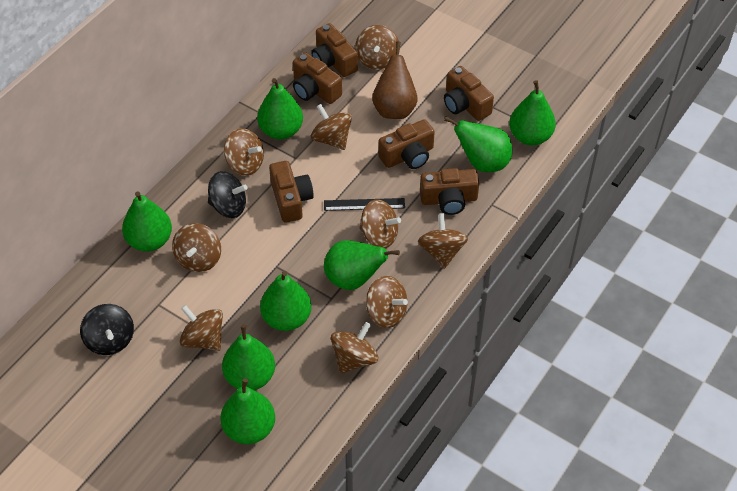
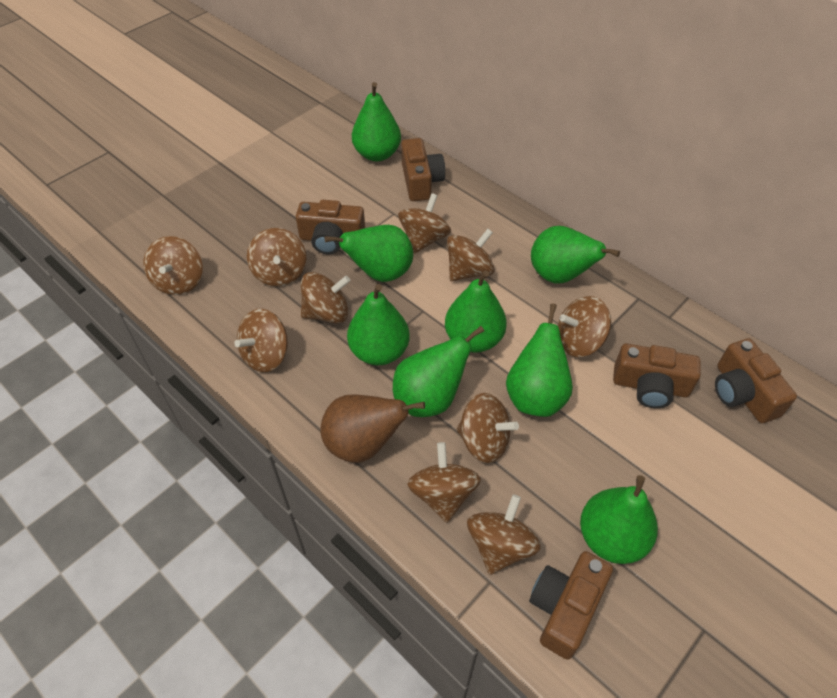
black ruler: [324,198,405,211] = 1 -> none = 0
black spinning top: [80,304,134,355] [208,171,248,218] = 2 -> none = 0
brown camera: [269,161,314,223] [293,52,342,104] [311,23,358,77] [378,119,435,169] [420,168,479,215] [444,66,494,121] = 6 -> [296,200,365,254] [401,138,445,201] [529,551,613,660] [613,343,700,408] [715,338,797,423] = 5
brown spinning top: [172,223,221,272] [180,305,223,351] [224,128,264,176] [311,104,352,150] [331,322,378,374] [355,25,400,70] [359,199,401,249] [366,276,408,328] [418,213,468,269] = 9 -> [143,236,203,295] [234,309,288,372] [247,228,306,287] [301,272,350,324] [398,193,451,254] [407,442,481,523] [447,229,494,281] [457,393,519,463] [467,494,541,575] [558,296,611,357] = 10

